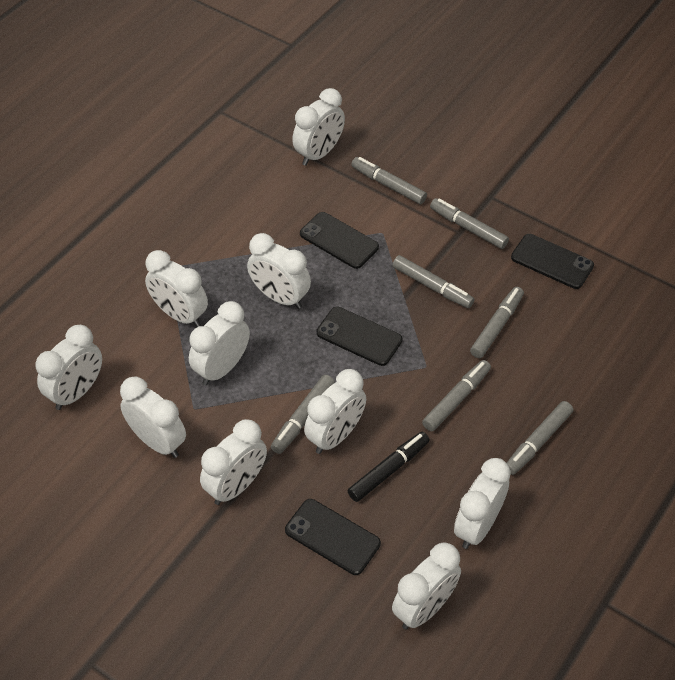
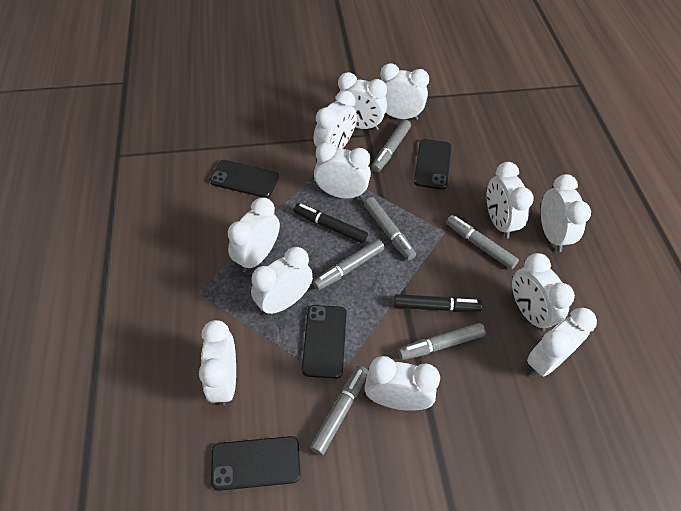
black marker: [348,432,430,502] = 1 -> [293,203,368,244] [394,294,482,312] = 2
grey marker: [271,375,335,454] [351,157,427,204] [392,255,474,308] [422,360,491,431] [430,198,509,249] [470,287,524,358] [507,401,573,475] = 7 -> [310,365,368,456] [313,239,385,290] [364,197,416,261] [372,119,411,172] [398,323,486,360] [446,215,519,269] = 6
white clock: [35,325,102,410] [120,377,186,458] [145,250,208,327] [189,301,250,385] [200,419,267,505] [247,233,311,309] [292,88,345,166] [304,369,366,454] [392,542,461,629] [454,458,511,549] = 10 -> [199,320,236,406] [228,197,280,272] [251,247,313,315] [313,90,357,149] [314,142,371,198] [336,72,387,131] [365,356,440,411] [380,63,429,120] [487,162,534,239] [512,253,575,332] [527,307,597,377] [541,174,591,252] = 12

